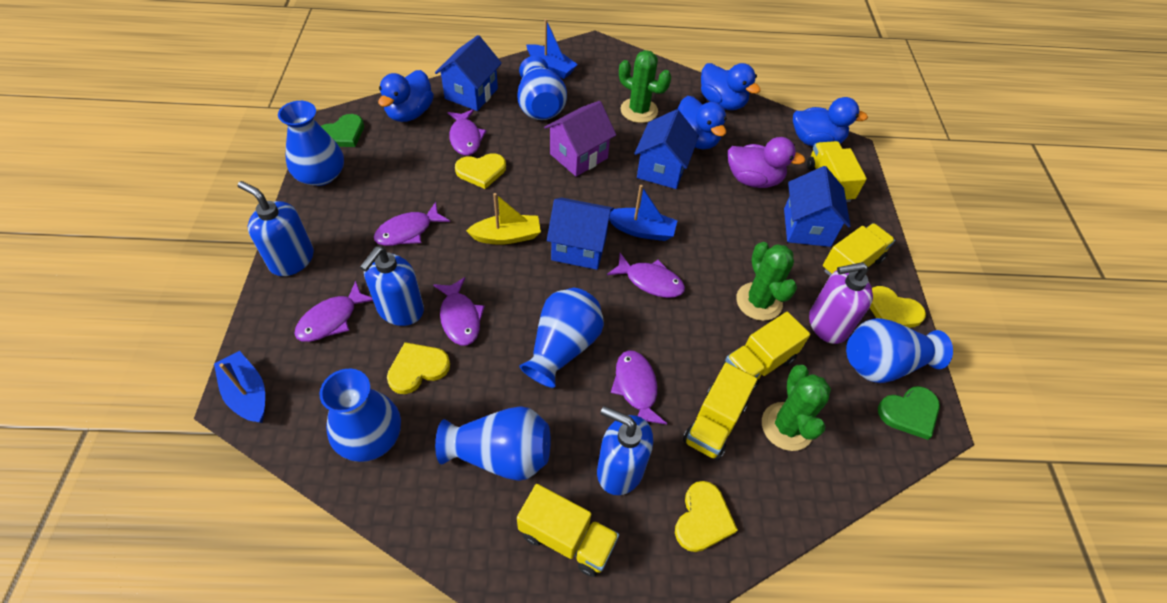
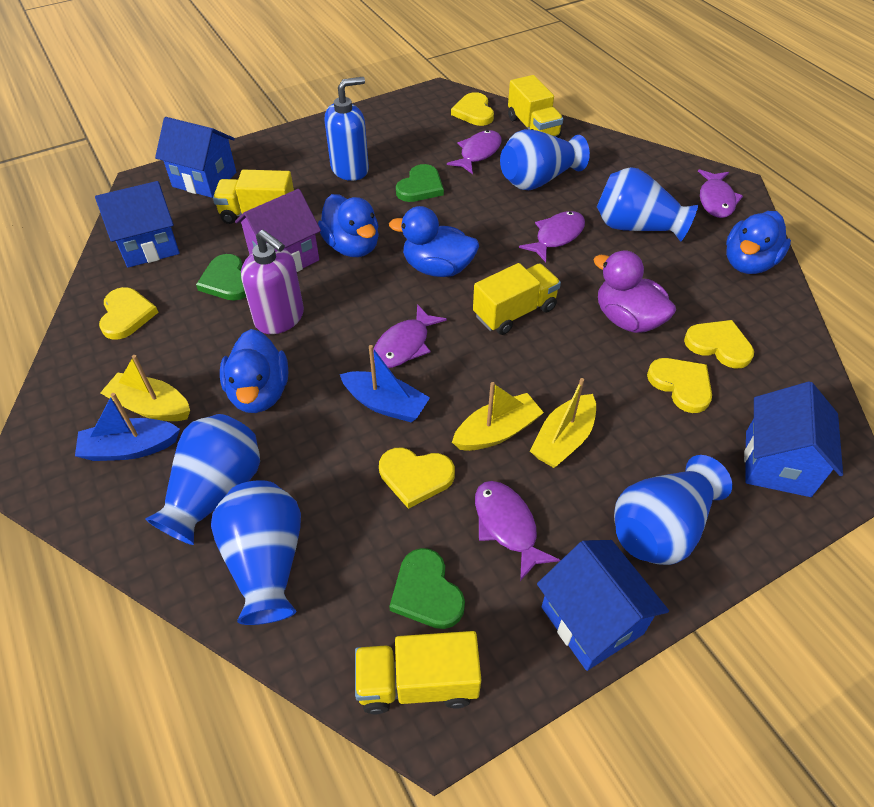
blue boat: [214,351,265,423] [526,19,578,79] [609,185,677,241] = 3 -> [75,393,180,461] [340,345,430,423] = 2
blue soap dispenser: [238,181,314,276] [360,246,424,326] [597,406,653,495] = 3 -> [325,77,369,181] = 1
blue vase: [278,101,344,186] [319,369,401,462] [435,406,550,481] [517,56,567,120] [519,288,604,388] [846,318,953,383] = 6 -> [145,414,260,545] [211,480,301,625] [500,129,590,190] [597,167,698,242] [614,455,732,565] = 5
green cactus: [619,50,671,123] [736,242,797,321] [762,365,831,451] = 3 -> none = 0
green heart: [321,114,364,147] [878,386,940,440] = 2 -> [196,254,246,301] [389,548,465,629] [396,164,444,202] = 3
purple fish: [295,281,373,342] [374,202,450,246] [433,277,485,346] [447,109,487,156] [607,253,685,298] [611,350,667,424] = 6 -> [373,304,447,368] [447,130,502,174] [475,481,560,581] [519,211,585,262] [698,169,743,218] = 5
yellow boat: [466,193,541,245] = 1 -> [100,355,190,421] [452,382,544,451] [530,378,596,468] = 3
yellow heart: [387,342,450,394] [455,153,506,189] [675,481,738,552] [870,286,926,328] = 4 -> [99,287,159,340] [379,447,455,509] [451,92,494,126] [647,358,712,413] [684,320,754,368] = 5
yellow truck: [517,484,619,577] [683,363,757,460] [722,312,810,391] [807,141,867,202] [823,223,895,276] = 5 -> [213,170,294,224] [355,631,481,714] [473,263,561,335] [508,75,563,138] = 4

